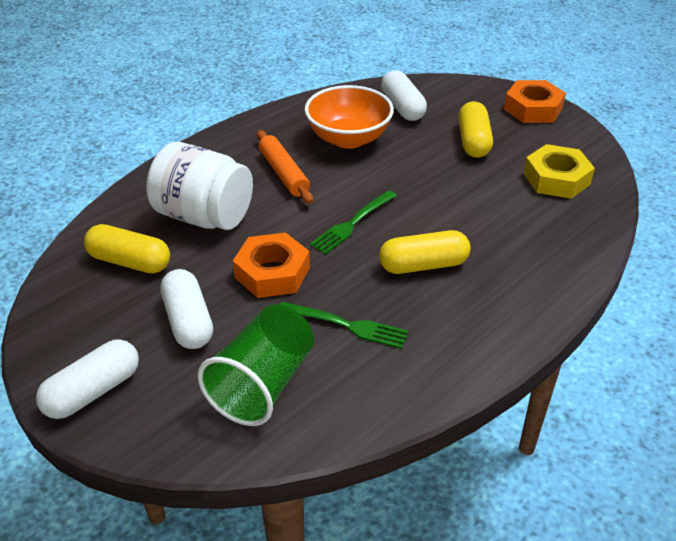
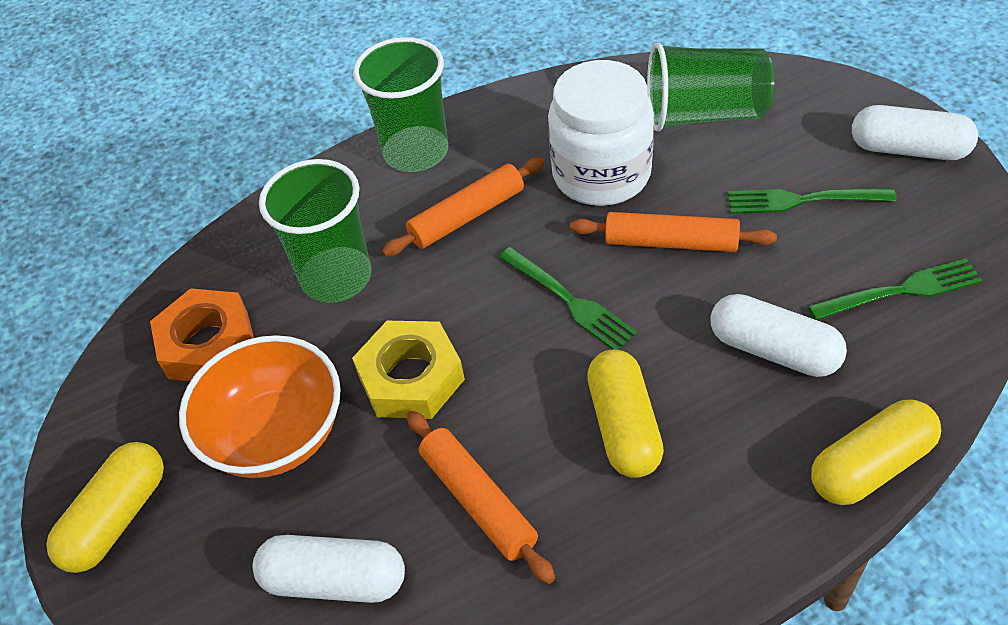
green cup: [197,304,314,426] = 1 -> [259,159,372,303] [353,37,448,172] [647,42,774,131] = 3
green fork: [280,302,408,349] [310,190,397,254] = 2 -> [499,247,637,350] [728,189,896,214] [808,258,983,320] = 3
orange nut: [233,232,310,298] [504,80,566,123] = 2 -> [150,288,254,381] = 1
orange rolling pin: [257,130,313,204] = 1 -> [382,157,545,256] [407,411,555,584] [570,212,777,252] = 3

